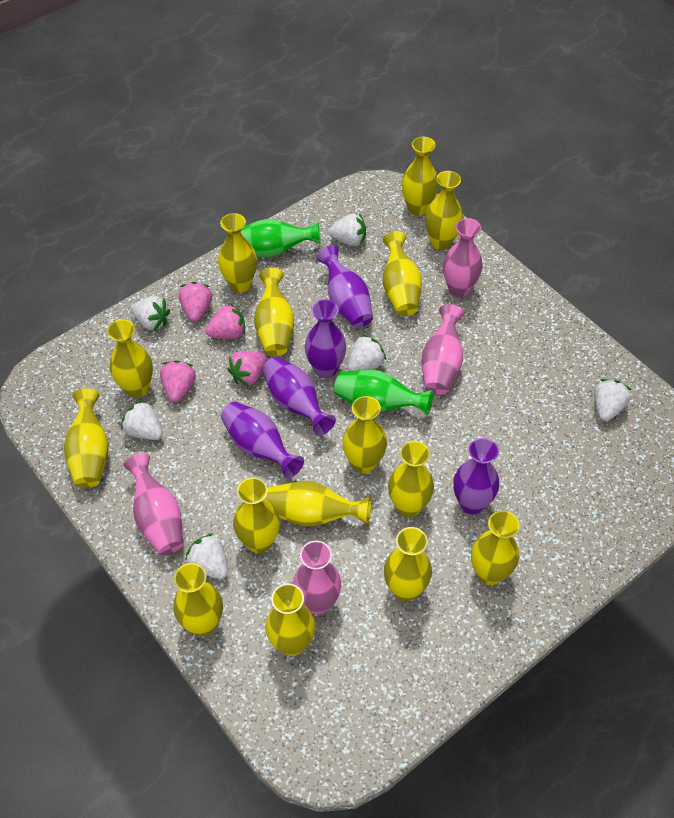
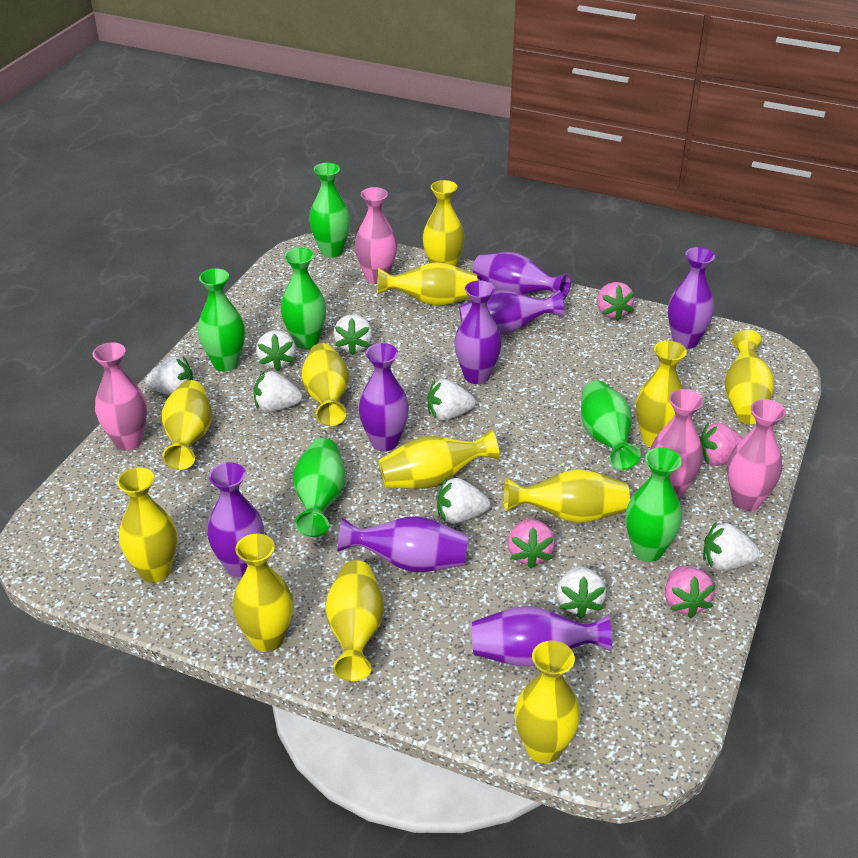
green vase: [241,219,321,257] [334,370,433,416] = 2 -> [198,269,245,372] [281,248,326,349] [293,438,346,537] [309,163,350,257] [581,381,641,470] [626,447,682,562] = 6
purple vase: [221,402,304,479] [262,357,336,436] [305,300,346,378] [317,245,373,328] [453,438,499,514] = 5 -> [207,462,264,577] [338,516,468,572] [358,343,409,451] [454,280,502,384] [459,290,564,335] [472,606,612,667] [473,252,571,300] [668,247,715,349] = 8
white strawberry: [121,400,163,440] [131,296,170,331] [185,533,228,579] [329,214,366,246] [347,334,386,371] [594,379,632,421] = 6 -> [145,356,193,395] [253,371,302,412] [256,330,296,371] [333,314,373,355] [428,379,476,421] [437,478,490,523] [556,566,606,619] [703,521,760,570] = 8
yellow vase: [64,389,109,488] [107,319,153,398] [173,563,223,636] [218,213,257,292] [233,477,280,553] [254,268,294,356] [265,481,371,527] [265,584,315,656] [343,396,387,473] [383,231,422,316] [384,527,432,601] [388,441,434,517] [402,137,439,216] [425,171,463,250] [471,510,520,585] = 15 -> [117,467,177,583] [161,380,212,470] [233,534,293,652] [301,343,349,426] [325,560,384,681] [377,262,478,306] [378,429,500,489] [423,180,465,266] [503,469,630,523] [515,640,580,764] [636,341,687,447] [724,330,774,424] = 12

